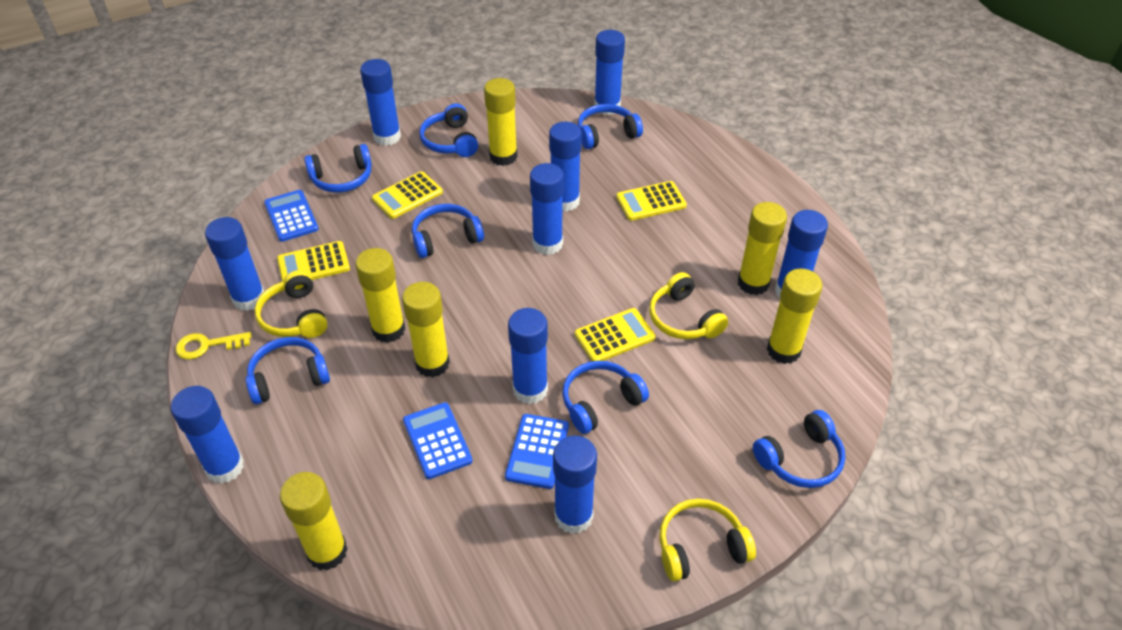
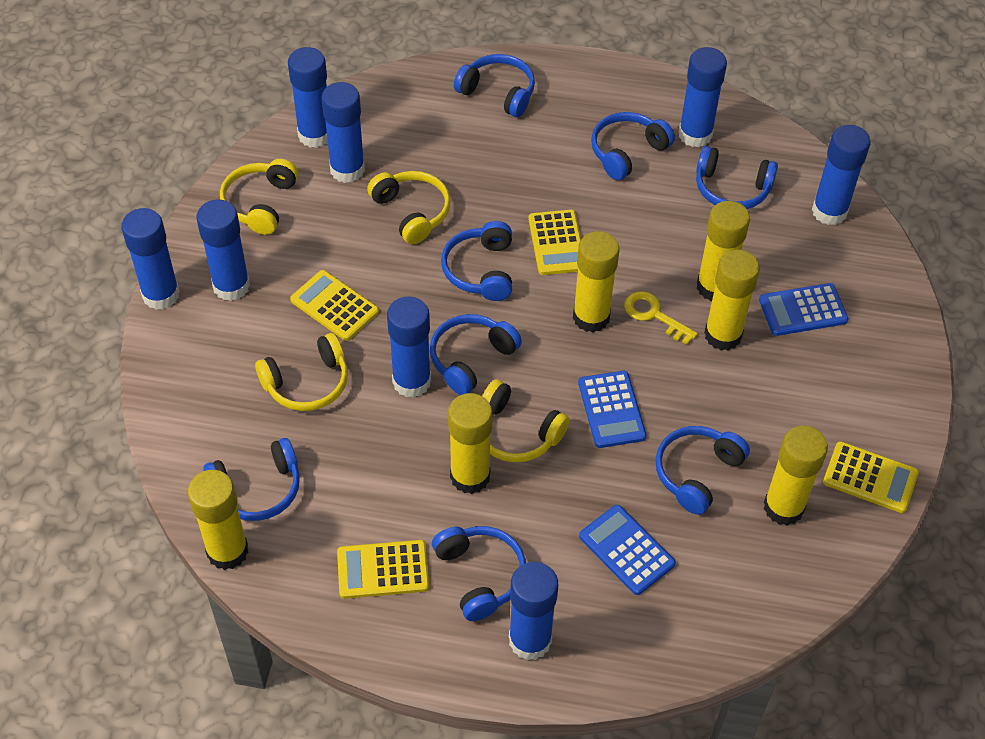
blue glue stick: [171,386,244,484] [205,217,265,311] [360,59,401,146] [508,308,548,404] [530,163,564,255] [549,122,582,212] [553,436,597,534] [594,30,625,115] [775,210,828,298] = 9 -> [121,208,180,310] [196,199,250,301] [288,47,328,148] [321,82,365,183] [387,296,431,398] [509,562,558,660] [679,47,727,147] [812,125,870,225] = 8
blue headphones: [245,337,330,404] [304,144,372,193] [412,204,484,258] [419,103,478,157] [562,361,649,434] [578,104,643,149] [753,410,845,488] = 7 -> [203,438,300,521] [430,314,522,395] [432,526,526,621] [441,221,512,301] [454,54,535,117] [591,112,675,180] [655,426,750,515] [696,146,778,209] = 8
yellow headphones: [255,270,328,338] [649,272,728,339] [659,499,756,582] = 3 -> [220,159,298,235] [255,333,348,411] [367,171,451,244] [483,379,569,462] = 4

